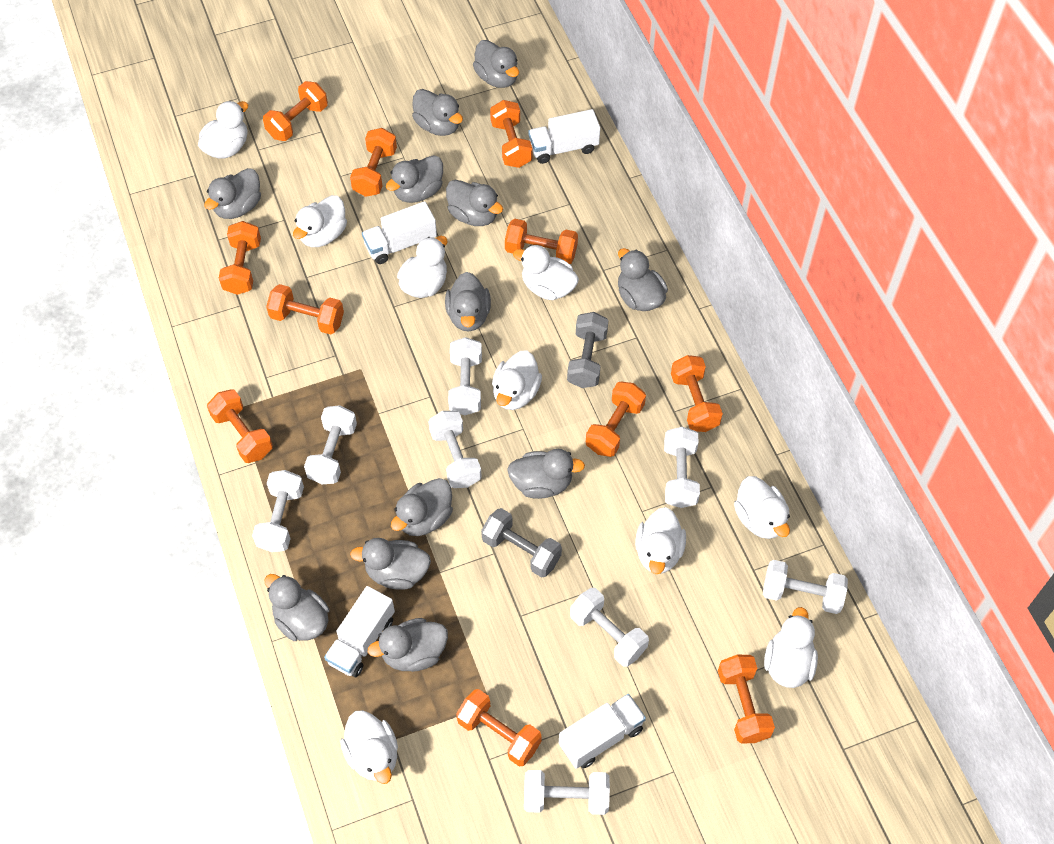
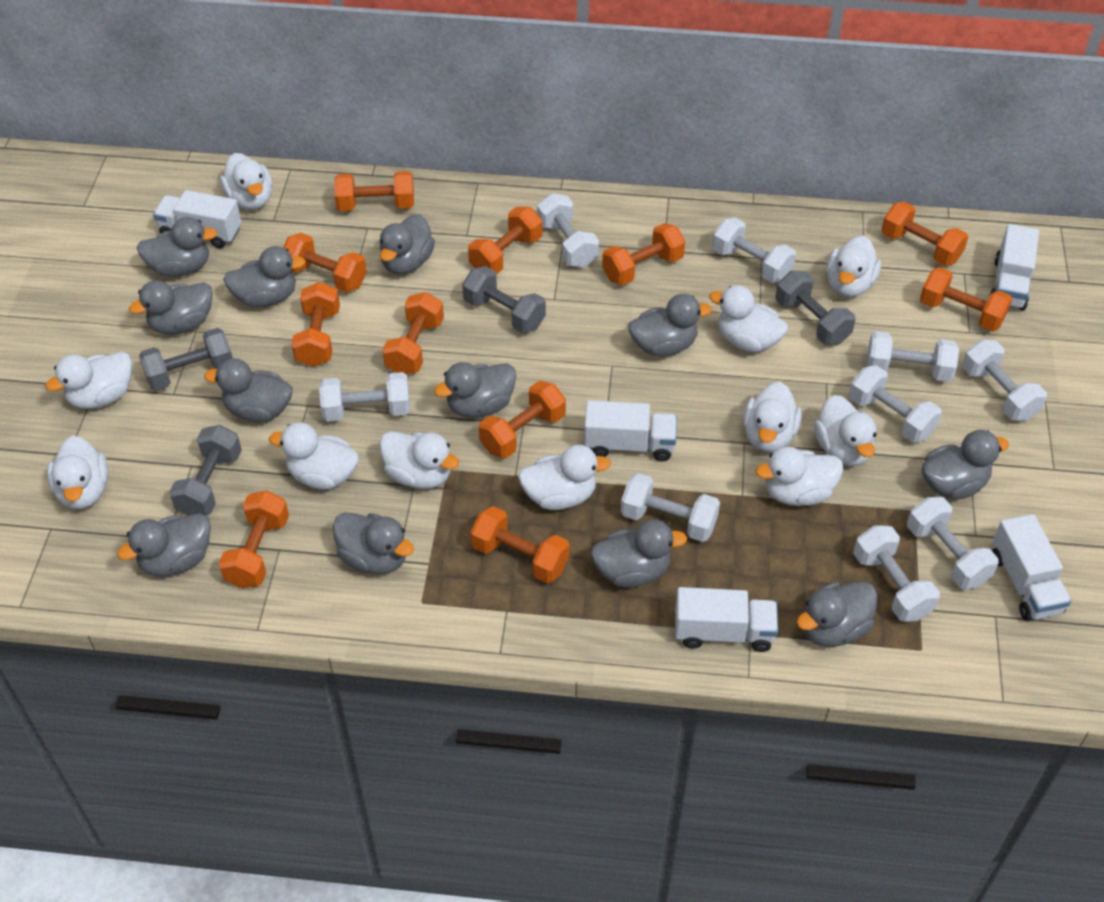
grey dumbbell: [481,508,562,578] [567,312,608,388] = 2 -> [139,328,233,391] [169,425,242,515] [462,266,546,333] [776,271,855,345] = 4
white duck: [198,101,248,159] [293,195,347,247] [340,710,398,784] [397,236,447,298] [492,350,542,410] [513,245,579,300] [635,507,686,574] [734,476,790,539] [764,607,818,688] = 9 -> [46,351,132,409] [47,435,109,509] [220,153,272,210] [269,422,359,490] [379,431,459,489] [518,445,611,510] [709,285,788,352] [743,382,802,452] [756,446,843,506] [814,395,877,466] [827,236,881,297] = 11
white dumbbell: [252,470,304,552] [304,405,357,484] [428,411,482,488] [448,337,482,415] [524,770,610,815] [570,588,649,667] [664,427,700,508] [763,560,848,614] = 8 -> [319,372,410,422] [537,193,599,268] [621,473,720,542] [712,218,796,283] [849,365,942,443] [853,526,940,622] [866,331,959,382] [907,497,998,589] [962,339,1047,421] = 9
white truck: [324,586,395,677] [362,201,437,264] [528,109,600,164] [559,694,646,769] = 4 -> [153,190,241,248] [584,400,677,461] [675,587,778,652] [989,224,1039,311] [992,514,1071,621] = 5

